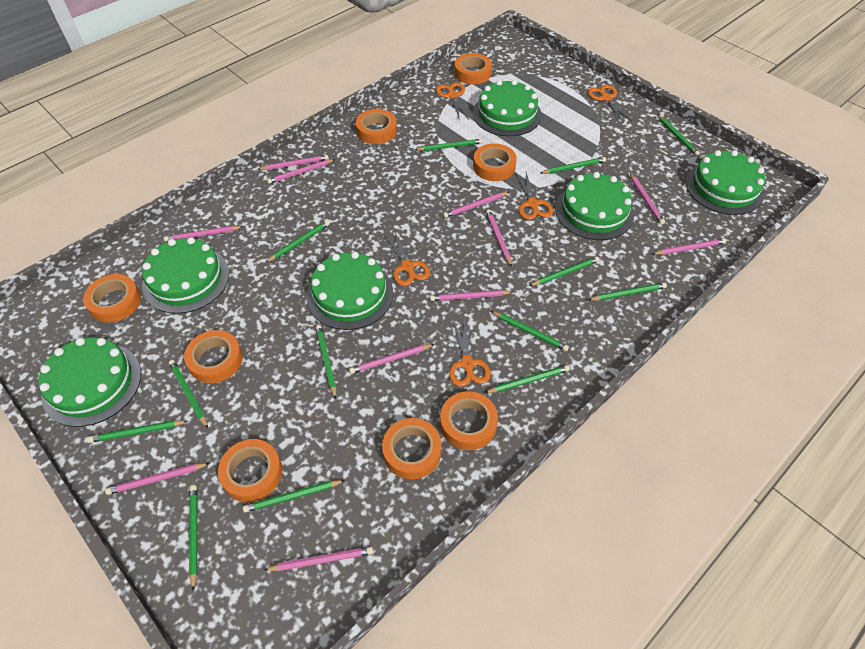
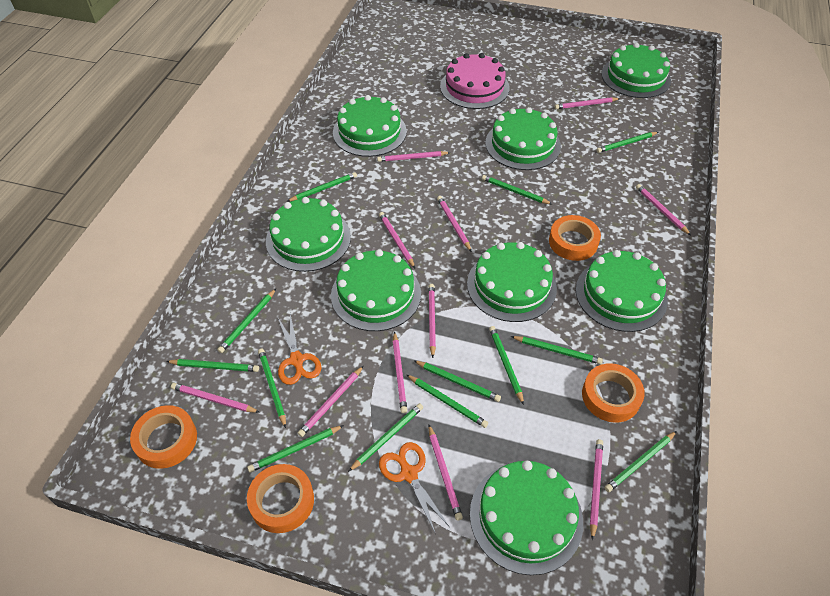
green cake: [38,337,141,427] [142,237,229,314] [307,252,393,330] [473,80,542,136] [555,172,634,240] [686,150,765,215] = 6 -> [266,197,351,272] [331,249,421,331] [333,95,407,157] [467,242,557,322] [470,461,583,575] [485,107,561,170] [576,250,668,332] [601,43,671,98] = 8
orange scissors: [384,230,430,286] [436,82,469,119] [449,316,491,387] [516,172,553,220] [588,85,632,122] = 5 -> [277,314,321,385] [379,442,449,532] = 2
orange tape: [83,274,141,322] [184,330,243,383] [218,439,283,502] [356,109,397,144] [382,418,441,479] [440,391,498,450] [454,53,492,84] [473,143,517,181] = 8 -> [130,405,197,469] [247,464,314,533] [549,215,601,261] [582,363,645,423] = 4
pink cake: none = 0 -> [440,53,510,109] = 1

